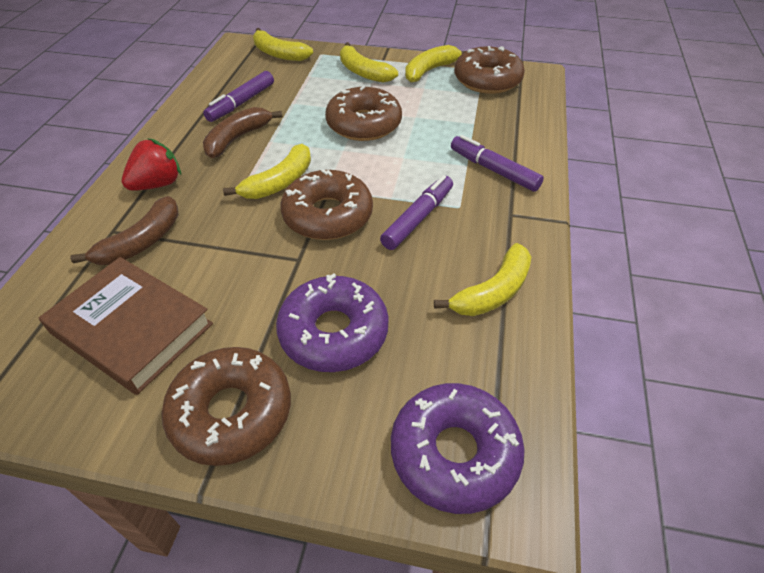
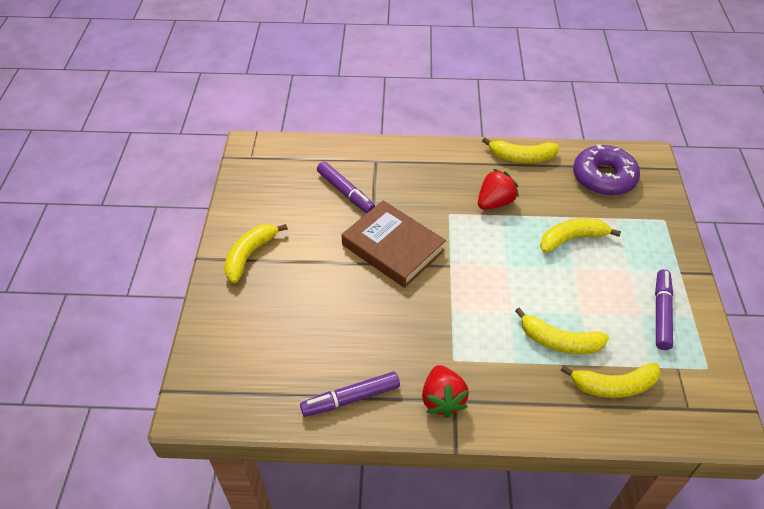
brown banana: [70,196,179,265] [203,107,283,158] = 2 -> none = 0
brown donut: [161,347,291,466] [281,169,373,240] [325,86,402,141] [454,46,525,94] = 4 -> none = 0
purple donut: [276,273,389,372] [391,383,525,514] = 2 -> [573,144,640,196] = 1
red strawberry: [122,138,181,191] = 1 -> [422,365,469,418] [478,169,519,210] = 2

